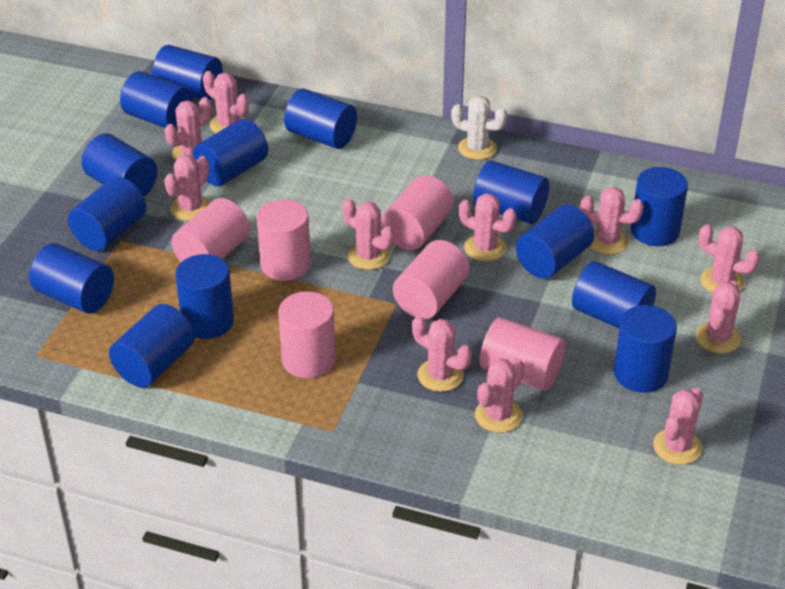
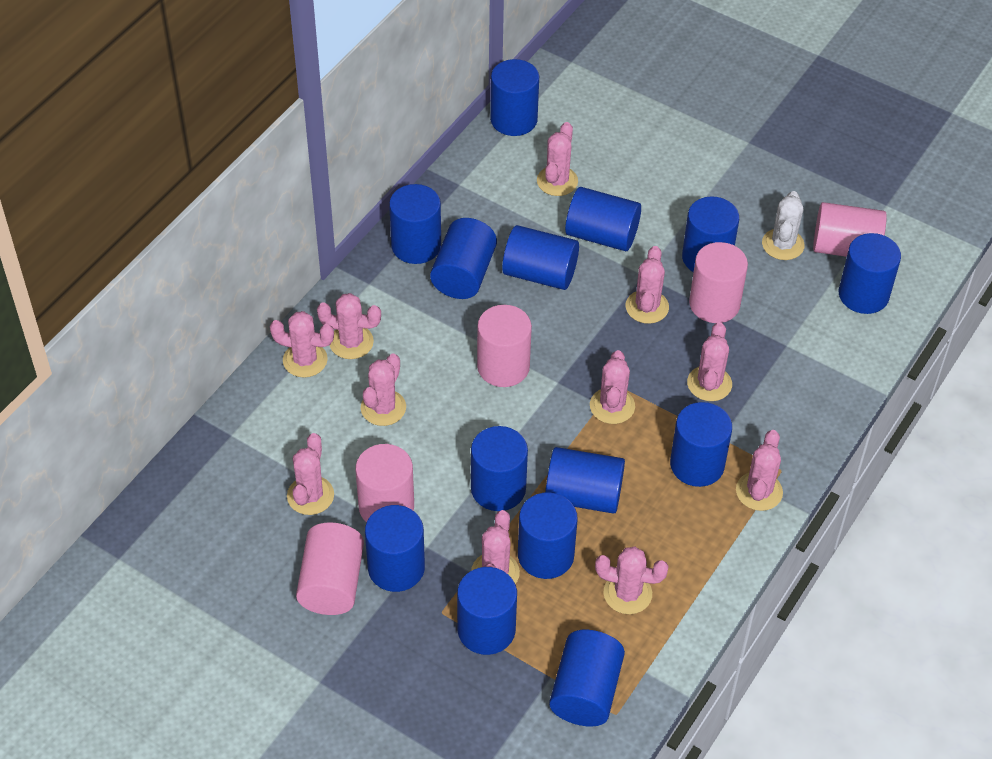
pink cylinder: [171,198,250,262] [257,199,311,281] [278,291,336,378] [381,175,454,250] [393,240,470,319] [480,317,565,391] = 6 -> [296,522,364,615] [355,444,414,522] [477,305,532,387] [689,242,748,323] [813,202,887,257] = 5

